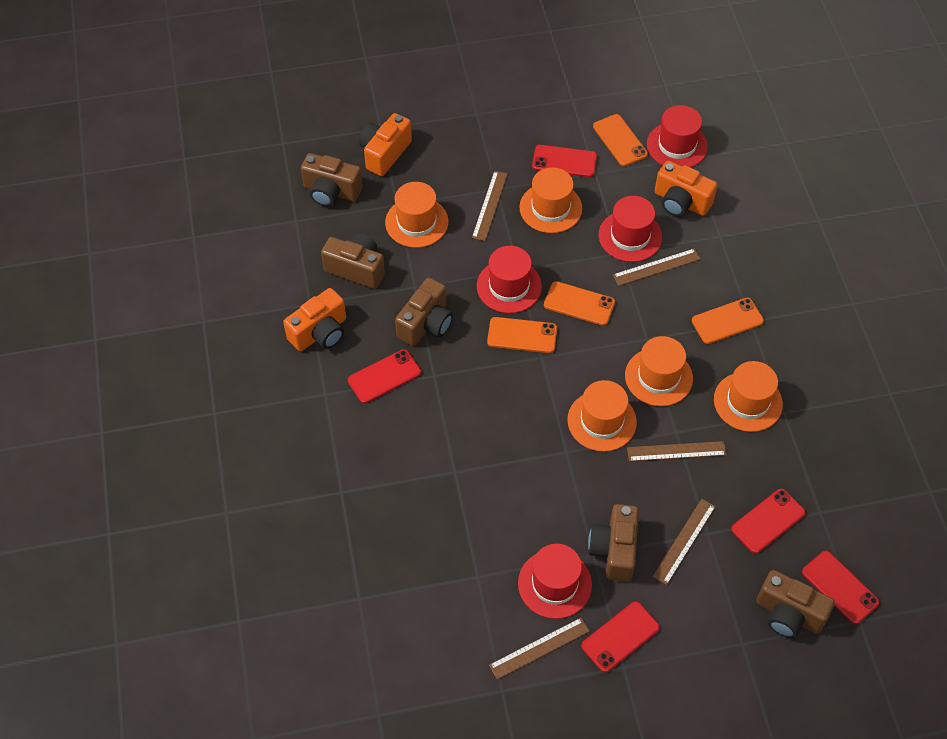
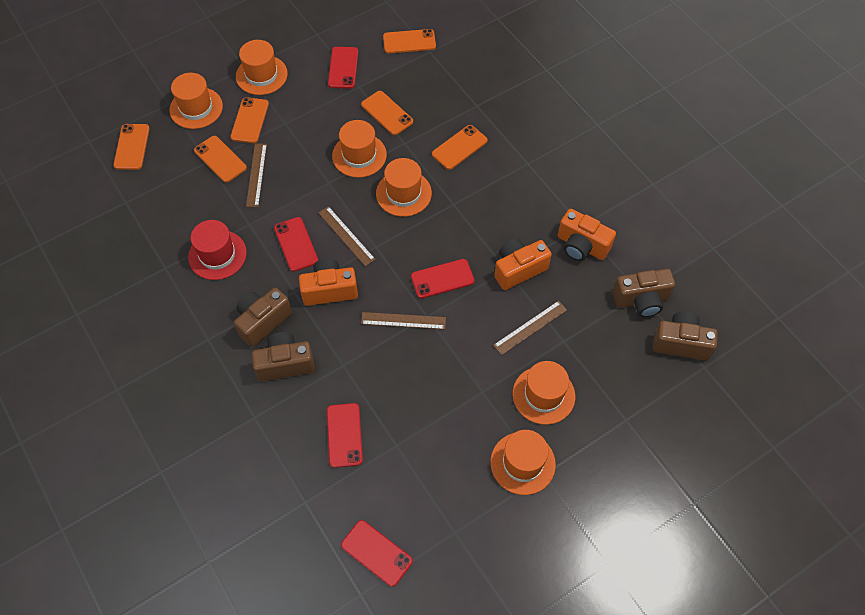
brown camera: [301,153,363,207] [321,233,385,289] [395,278,453,346] [588,504,639,582] [756,570,835,638] = 5 -> [234,288,292,347] [251,332,315,382] [613,269,675,317] [653,311,718,360] = 4
brown ruler: [472,171,508,241] [489,618,590,680] [613,248,701,286] [627,441,726,461] [653,499,716,585] = 5 -> [246,144,267,207] [318,206,376,266] [361,312,446,329] [493,301,567,355] = 4
orange hat: [385,182,448,248] [519,167,582,233] [567,380,637,452] [625,336,693,406] [714,361,783,432] = 5 -> [169,73,223,129] [236,40,288,95] [332,120,387,178] [376,158,432,217] [490,430,556,495] [513,361,575,425] = 6
orange phone: [487,317,557,353] [544,281,615,326] [593,114,648,166] [692,298,764,344] = 4 -> [113,124,150,170] [194,136,247,183] [230,97,269,143] [361,91,413,135] [383,29,436,53] [432,125,488,170] = 6
red hat: [477,246,542,313] [518,544,592,619] [598,196,662,262] [647,105,708,168] = 4 -> [188,220,247,280] = 1

